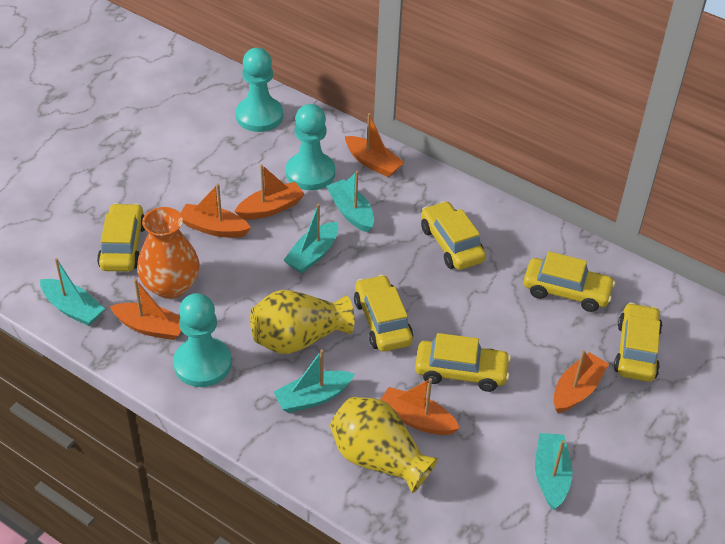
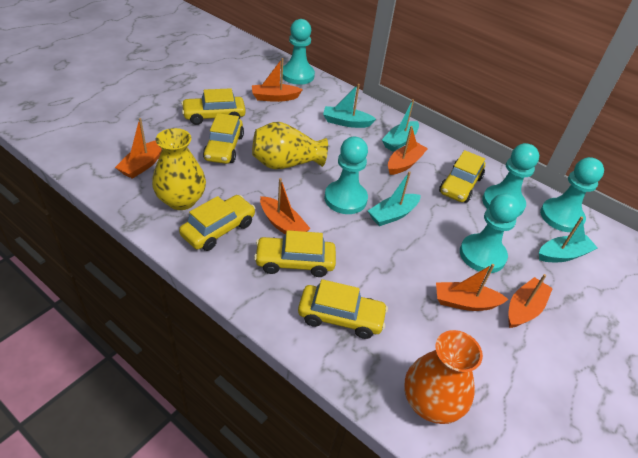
turquoise boat: [40,258,105,326] [274,349,354,413] [283,204,338,273] [326,171,374,233] [535,433,573,510] = 5 -> [323,84,376,128] [368,171,421,226] [382,99,419,152] [539,216,598,262] = 4
turquoise pawn: [173,293,231,387] [236,48,283,132] [286,104,335,190] = 3 -> [283,19,315,85] [324,137,368,214] [460,193,521,273] [482,143,539,216] [540,157,604,232] = 5

